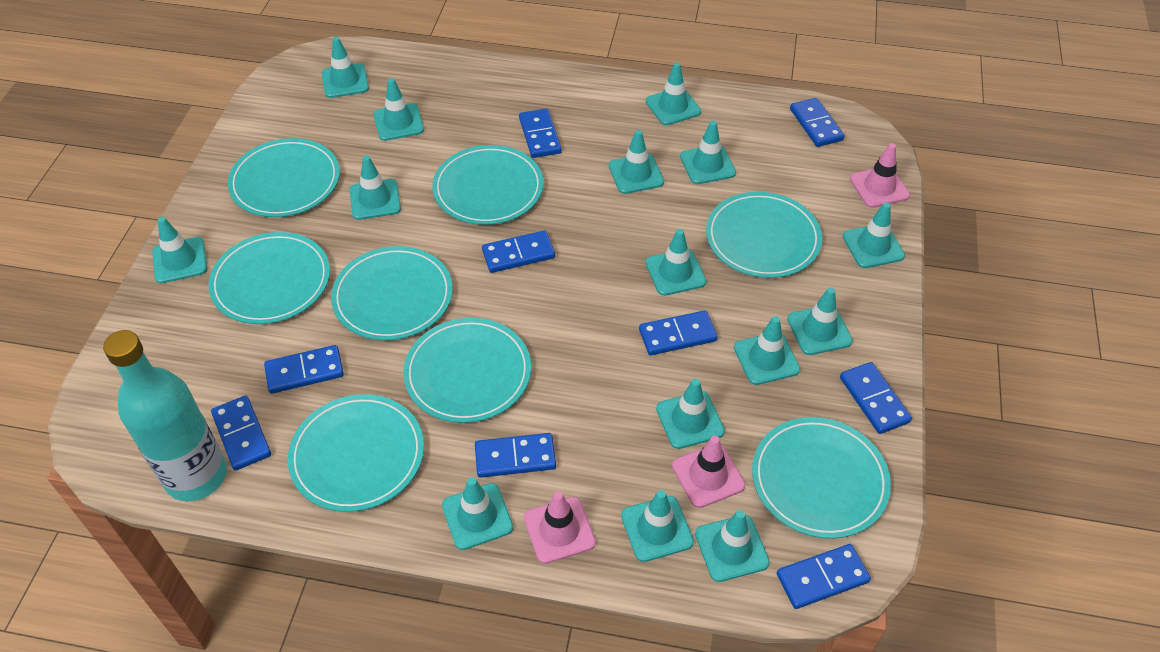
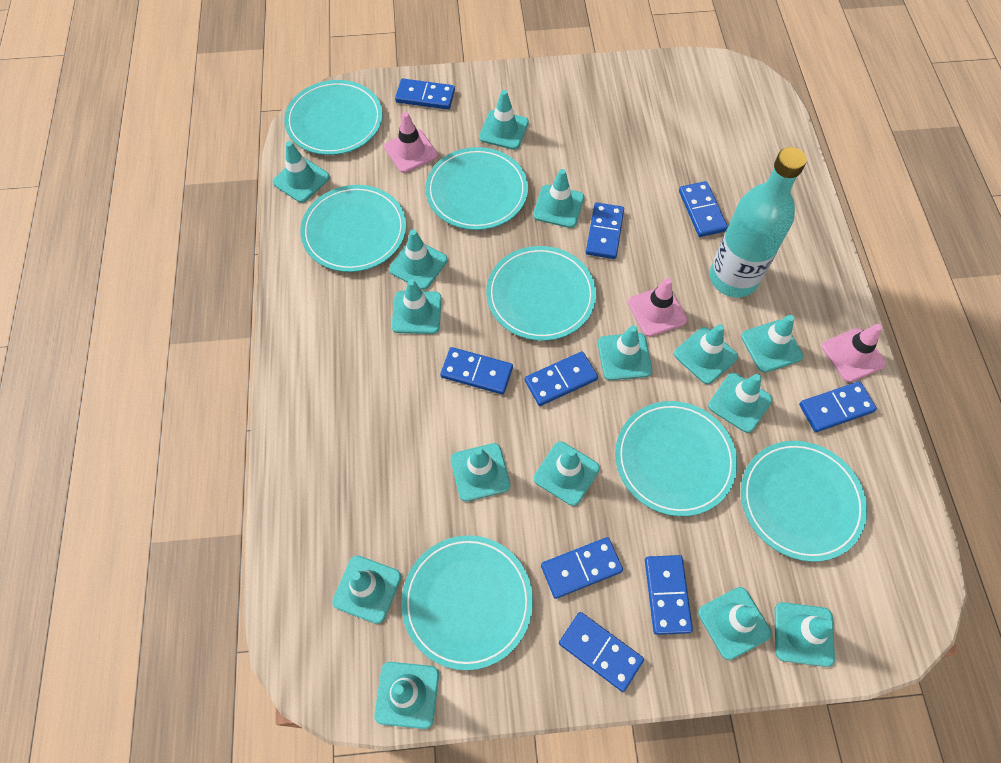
turquoise plate: [209,232,330,324] [228,138,340,217] [288,394,424,512] [331,246,453,340] [403,318,531,423] [432,145,544,225] [706,192,822,278] [752,417,891,539] = 8 -> [284,80,383,155] [300,185,406,272] [401,535,533,670] [425,147,528,230] [486,246,596,341] [615,401,737,516] [741,441,867,562] = 7

